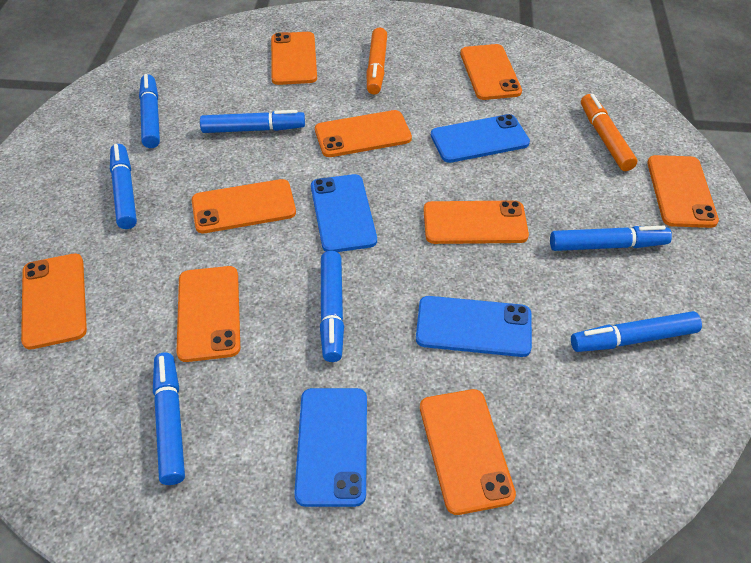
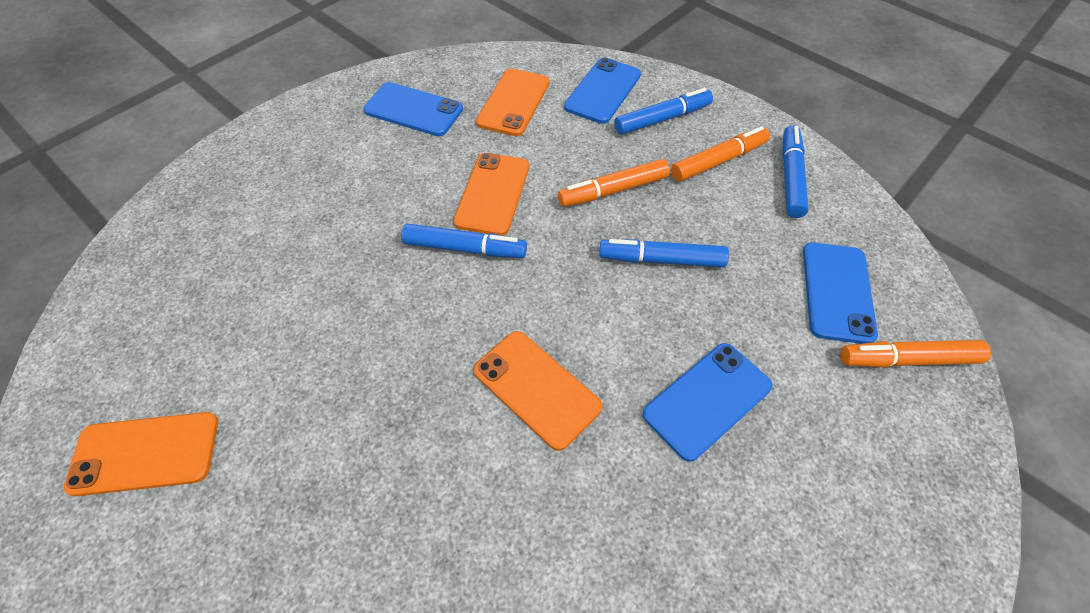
blue marker: [110,144,137,229] [139,74,160,148] [153,352,185,485] [200,110,305,133] [320,251,344,362] [550,226,672,251] [571,311,702,352] = 7 -> [401,223,527,258] [599,239,729,267] [614,88,713,135] [782,125,809,218] = 4
orange marker: [367,27,387,94] [581,94,637,171] = 2 -> [558,159,670,207] [671,126,770,182] [840,340,991,368] = 3
orange phone: [21,254,87,350] [177,266,240,362] [192,179,296,233] [271,32,317,85] [315,110,412,157] [420,389,516,515] [424,200,529,244] [460,44,522,100] [647,155,719,228] = 9 -> [64,412,218,496] [453,153,529,236] [474,331,602,451] [476,68,549,136] = 4

